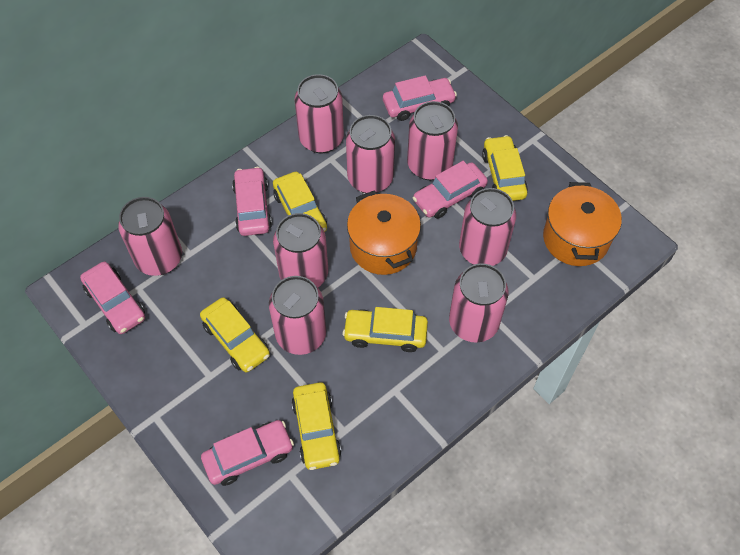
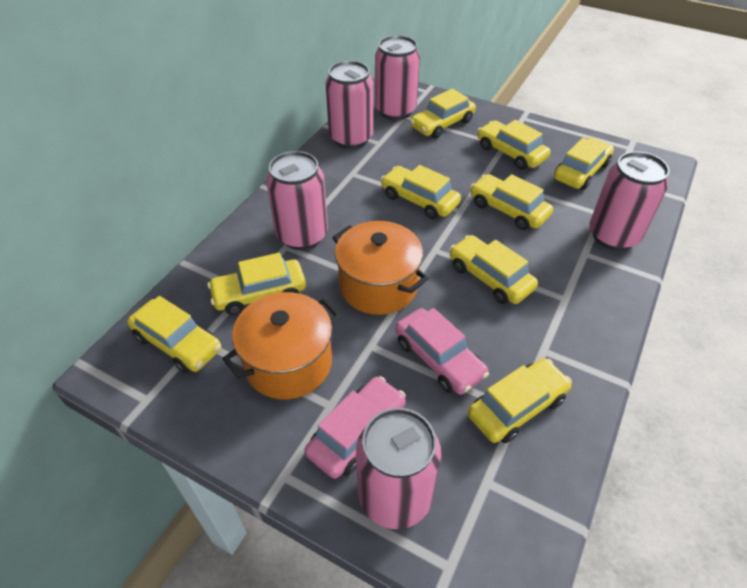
pink can: [118,197,182,276] [269,276,326,355] [273,213,328,287] [295,74,344,153] [346,115,395,193] [407,101,458,180] [449,263,509,343] [459,188,516,266] = 8 -> [266,151,328,250] [325,61,373,149] [356,408,441,529] [375,35,420,120] [589,151,669,250] = 5
pink car: [80,262,145,334] [201,420,294,486] [232,167,272,236] [383,75,457,121] [413,161,488,219] = 5 -> [304,376,406,479] [395,308,489,395] = 2
yellow car: [200,297,270,372] [273,172,327,232] [291,382,342,470] [342,307,428,352] [482,135,528,201] = 5 -> [127,296,221,373] [208,253,306,315] [381,165,461,219] [410,89,476,139] [450,235,538,304] [468,358,572,443] [470,174,553,230] [477,120,550,170] [554,137,614,190] = 9

